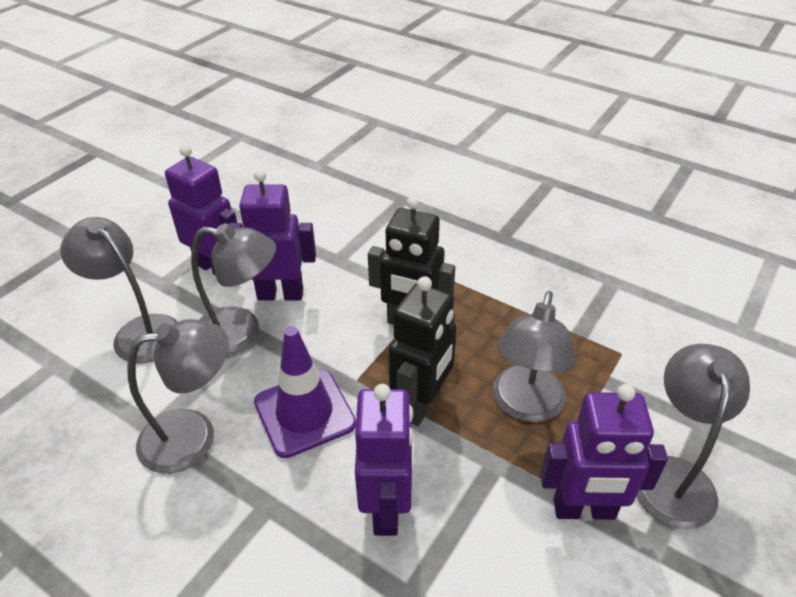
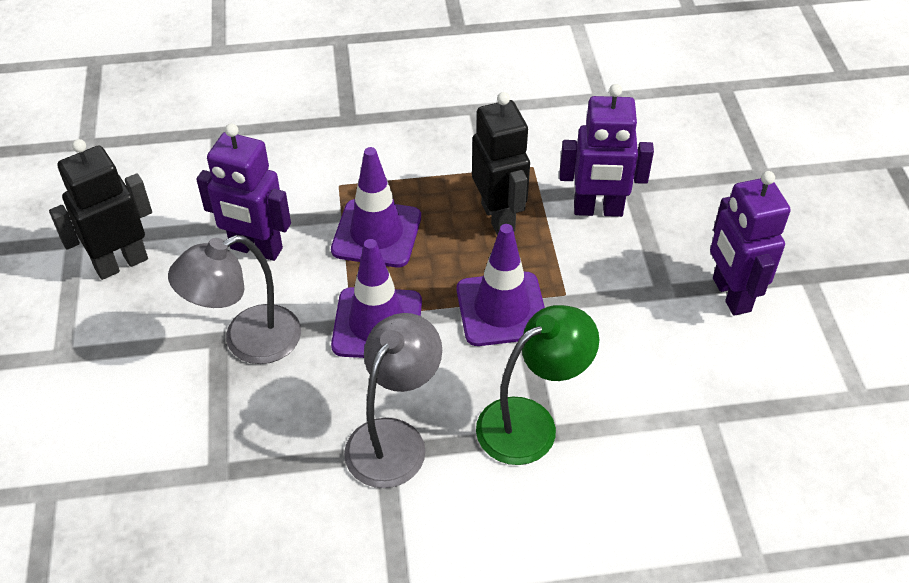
green lamp: none = 0 -> [476,305,599,465] = 1
grey lamp: [60,217,178,363] [127,319,229,474] [191,223,276,355] [493,291,576,422] [637,344,750,529] = 5 -> [168,235,301,364] [344,313,442,488] = 2
purple robot: [165,145,237,276] [229,169,316,300] [355,384,414,536] [541,384,668,520] = 4 -> [196,123,291,261] [559,84,654,217] [710,171,791,316] = 3
purple traffic cone: [254,326,356,458] = 1 -> [331,147,421,267] [331,239,422,358] [457,224,545,346] = 3

